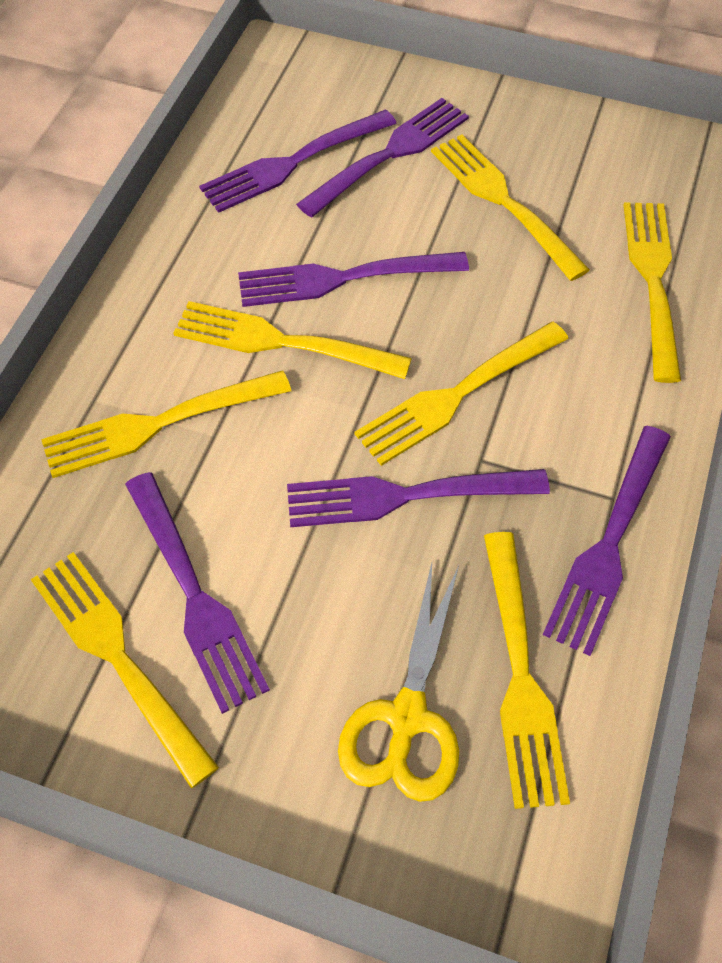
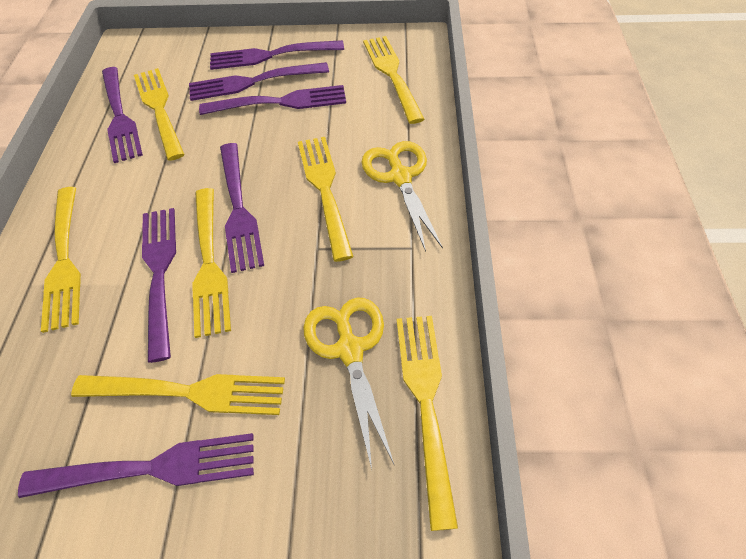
purple fork: [125,472,270,714] [199,109,397,213] [238,252,469,307] [287,469,550,527] [296,98,469,218] [543,426,671,656] = 6 -> [18,433,254,498] [102,67,143,163] [142,208,176,363] [189,62,329,101] [199,85,346,115] [210,40,344,70] [220,143,264,273] = 7
yellow scissors: [338,563,459,802] = 1 -> [303,297,394,469] [362,141,443,252] = 2

